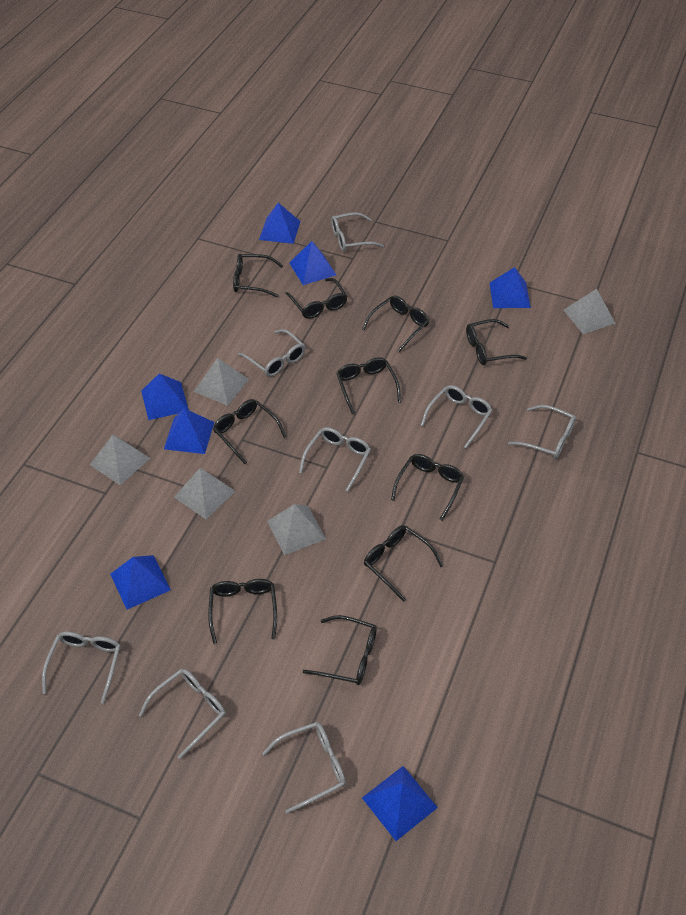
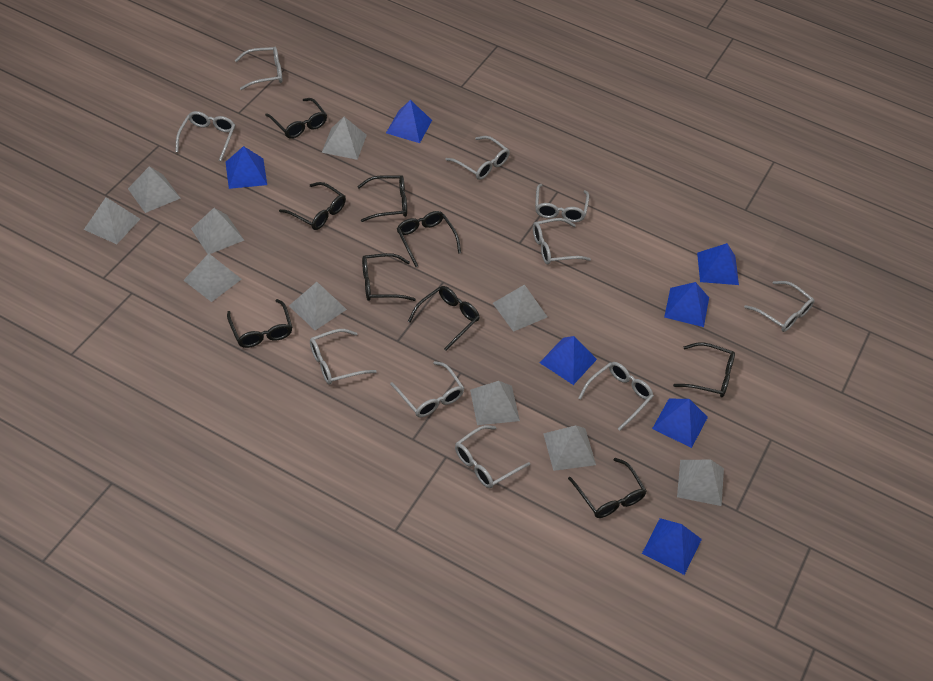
black glasses: [208,579,277,644] [213,399,287,464] [233,254,283,297] [285,278,347,319] [303,615,377,685] [336,357,401,414] [362,295,429,352] [364,525,443,602] [391,454,464,521] [466,319,527,365] = 10 -> [227,299,293,348] [265,98,327,138] [279,182,346,230] [357,175,407,222] [362,253,416,301] [397,211,461,267] [408,286,480,351] [568,458,646,518] [673,342,735,397] = 9
grey glasses: [42,631,121,704] [138,669,226,759] [238,329,305,377] [262,722,346,814] [299,427,371,492] [331,212,384,251] [420,385,492,448] [508,405,576,459] = 8 -> [175,111,235,161] [235,47,282,90] [310,329,377,385] [390,361,464,417] [445,136,510,180] [455,425,530,488] [533,218,591,265] [535,184,589,222] [578,362,654,431] [744,281,815,332] = 10
grey pyramid: [90,435,150,485] [174,468,236,519] [194,358,249,406] [267,504,326,555] [564,289,616,334] = 5 -> [84,197,140,244] [128,166,180,213] [183,253,241,302] [191,208,244,254] [289,282,347,330] [322,117,367,160] [470,381,520,425] [493,284,547,332] [543,425,596,471] [677,460,724,506] = 10

